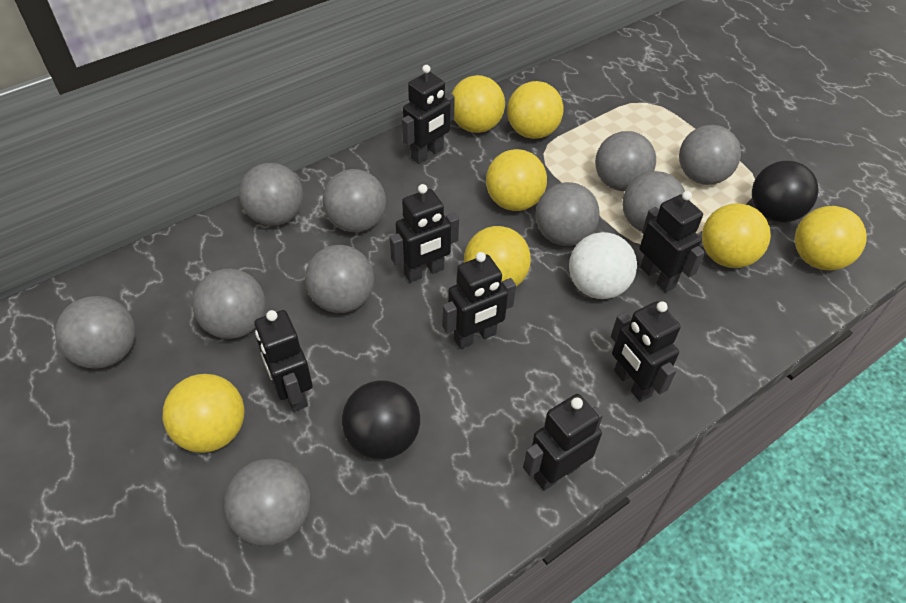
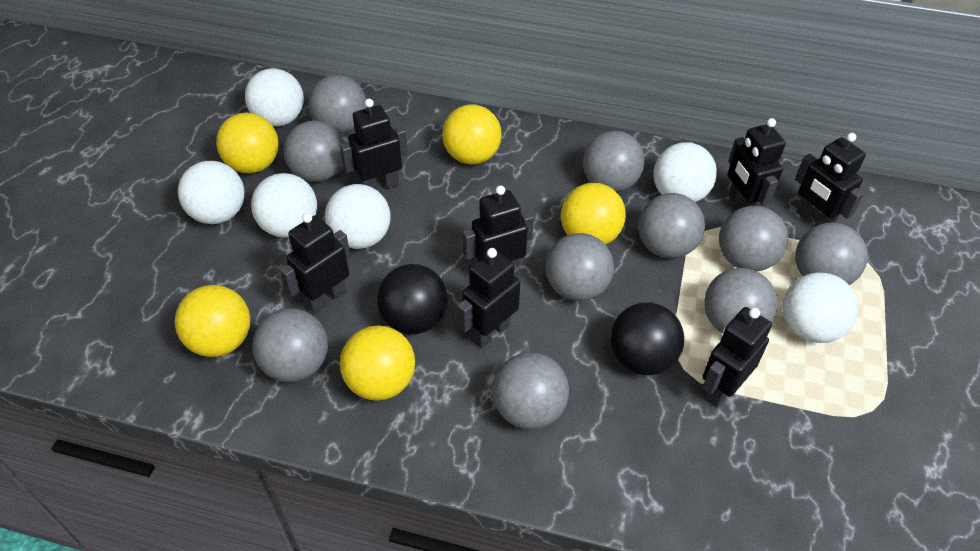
white ball: [569,232,637,299] = 1 -> [178,161,245,224] [245,68,304,127] [251,173,317,237] [325,184,391,249] [653,142,717,202] [782,272,858,343] = 6
yellow ball: [163,374,245,453] [452,75,505,133] [464,226,531,287] [486,149,547,211] [507,81,563,139] [702,203,771,268] [795,206,867,270] = 7 -> [175,285,250,357] [216,113,279,173] [340,325,415,401] [442,104,502,165] [561,183,626,245] = 5

